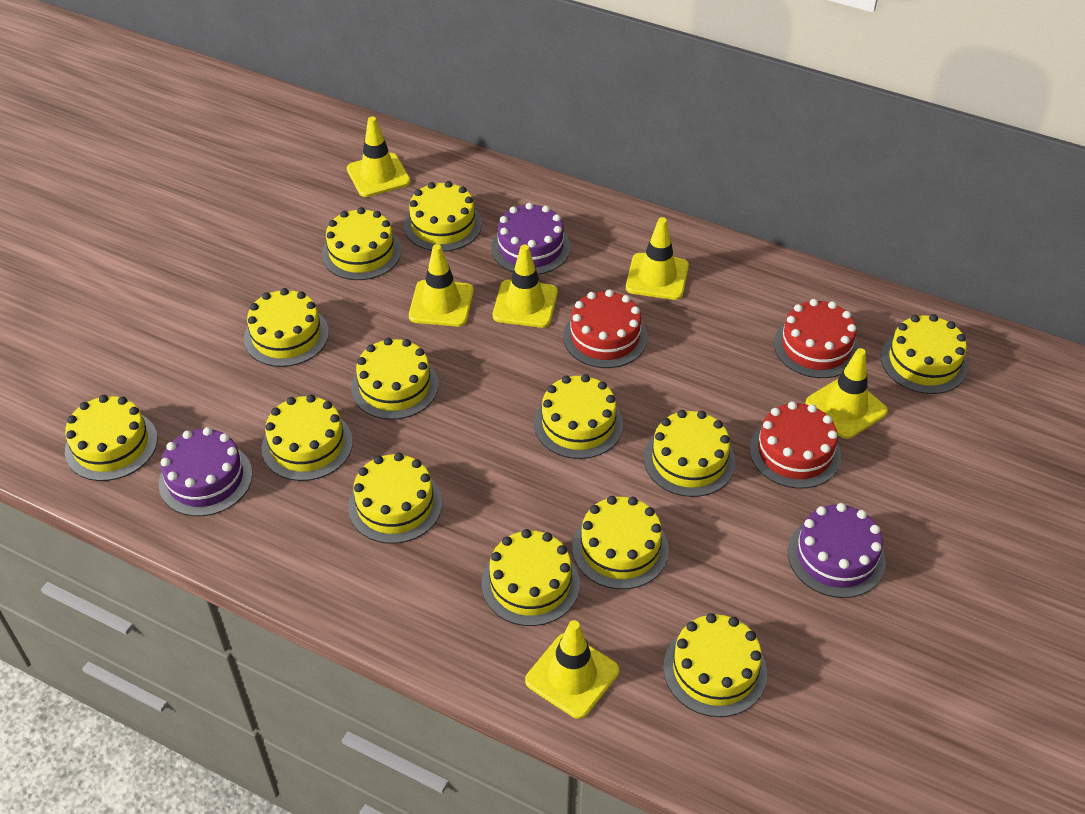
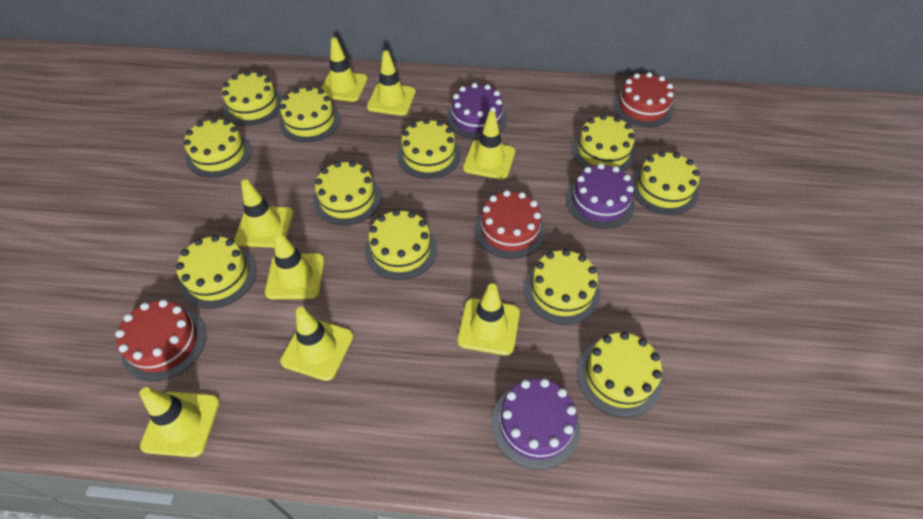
yellow cake: [65,395,157,481] [244,288,329,367] [261,394,353,481] [322,207,401,280] [348,453,442,544] [351,338,439,420] [404,181,482,252] [482,529,580,626] [534,374,623,459] [572,496,669,589] [644,410,735,497] [663,613,767,717] [881,314,968,394] = 13 -> [176,235,257,309] [183,118,252,178] [222,71,283,126] [279,86,341,143] [313,161,381,225] [365,209,437,280] [397,118,461,179] [524,249,600,325] [572,114,636,171] [577,332,662,418] [631,151,700,215] = 11
yellow traffic cone: [347,117,411,197] [409,244,474,327] [493,245,558,328] [525,620,619,719] [626,217,689,300] [805,348,888,439] = 6 -> [139,387,220,457] [234,179,294,248] [265,231,325,299] [280,307,353,381] [321,37,368,102] [367,51,416,116] [458,283,520,356] [463,111,515,180] = 8

